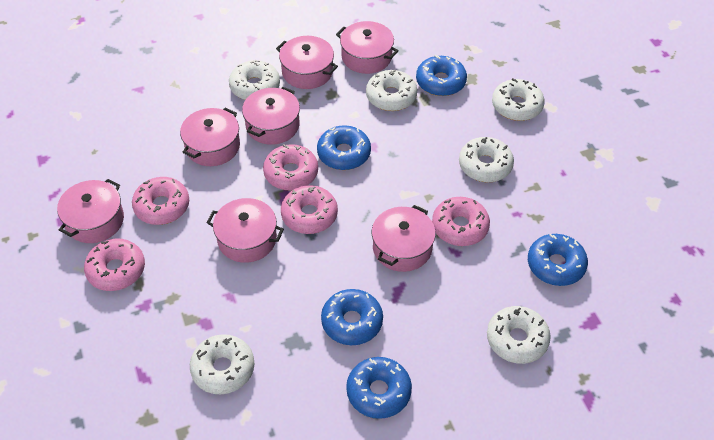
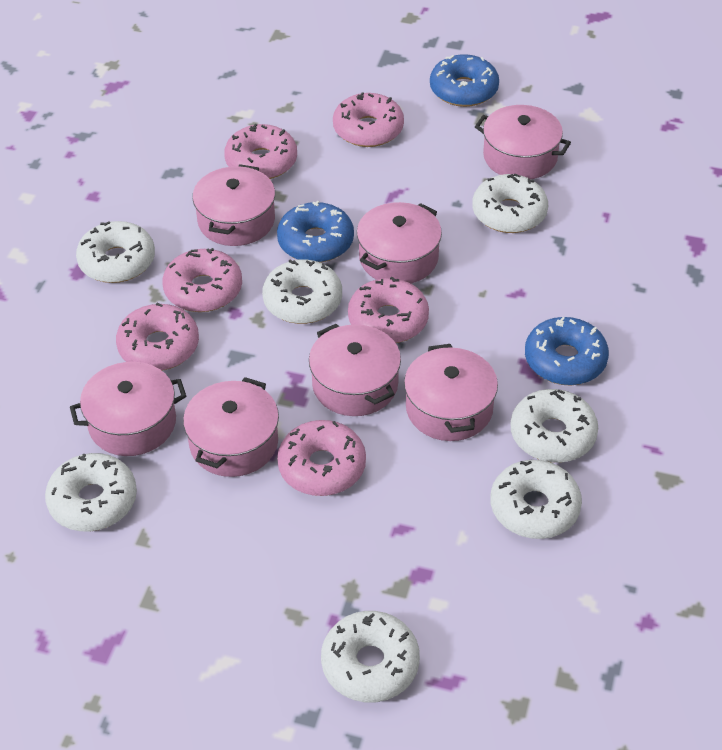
blue donut: [317,125,371,170] [321,289,383,345] [346,357,412,419] [416,55,467,96] [528,234,588,286] = 5 -> [277,201,354,262] [430,54,499,107] [525,317,609,385] = 3
pink donut: [84,239,145,291] [132,177,189,225] [263,144,318,190] [281,185,338,234] [432,197,490,246] = 5 -> [116,303,199,371] [162,248,242,312] [224,124,297,179] [277,420,366,496] [333,92,404,147] [348,277,429,343] = 6
white donut: [190,334,254,394] [229,60,280,100] [366,70,417,111] [459,137,514,182] [487,306,551,364] [492,78,545,121] = 6 -> [45,453,137,531] [76,221,155,283] [262,259,342,324] [321,611,420,702] [472,174,548,233] [490,460,582,539] [510,389,598,463] = 7

